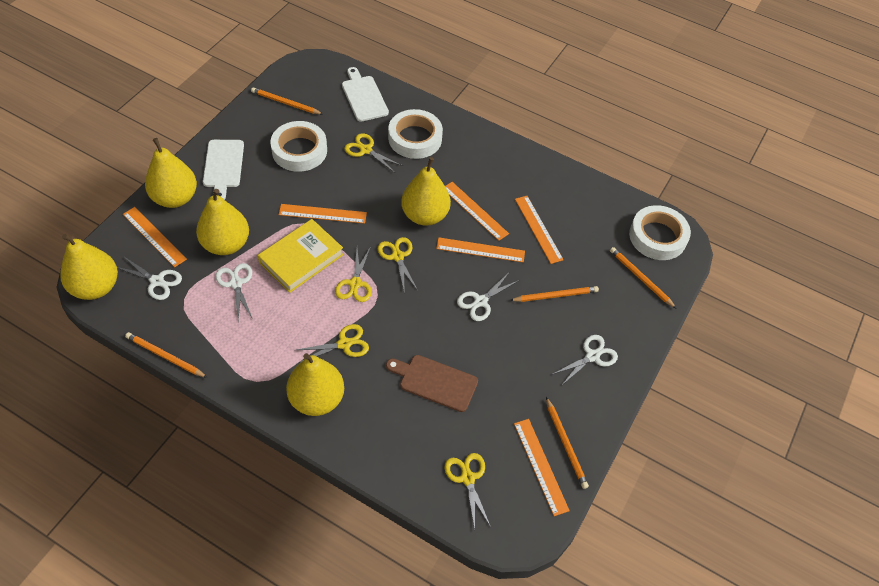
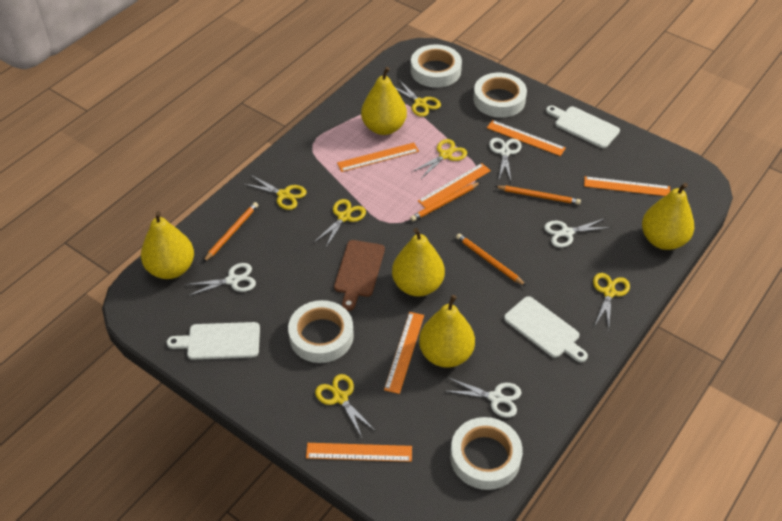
orange pencil: [125,332,208,378] [251,87,323,114] [510,286,599,302] [546,397,589,489] [610,247,677,309] = 5 -> [203,202,258,262] [410,182,480,221] [456,234,526,286] [495,186,581,205] = 4
white cutting board: [203,140,244,200] [342,67,389,122] = 2 -> [167,322,260,360] [504,296,588,363] [546,105,620,148] = 3
white tape: [270,121,327,172] [388,109,443,159] [629,205,691,260] = 3 -> [288,300,354,363] [411,45,462,88] [450,417,523,490] [473,73,527,118] = 4
yellow book: [258,219,343,293] = 1 -> none = 0
yellow scissors: [297,324,369,363] [335,248,372,302] [344,133,403,173] [378,237,417,294] [445,453,491,529] = 5 -> [244,175,307,210] [315,199,366,249] [315,374,375,439] [395,80,441,117] [412,139,467,179] [593,273,630,329] = 6

